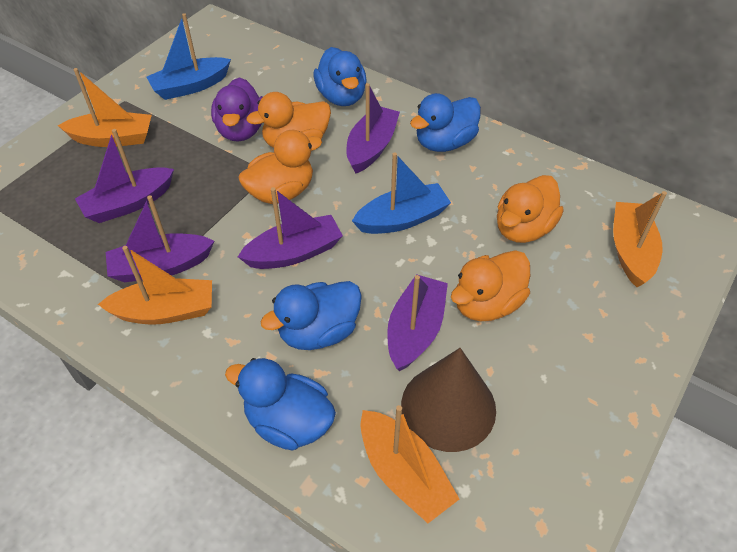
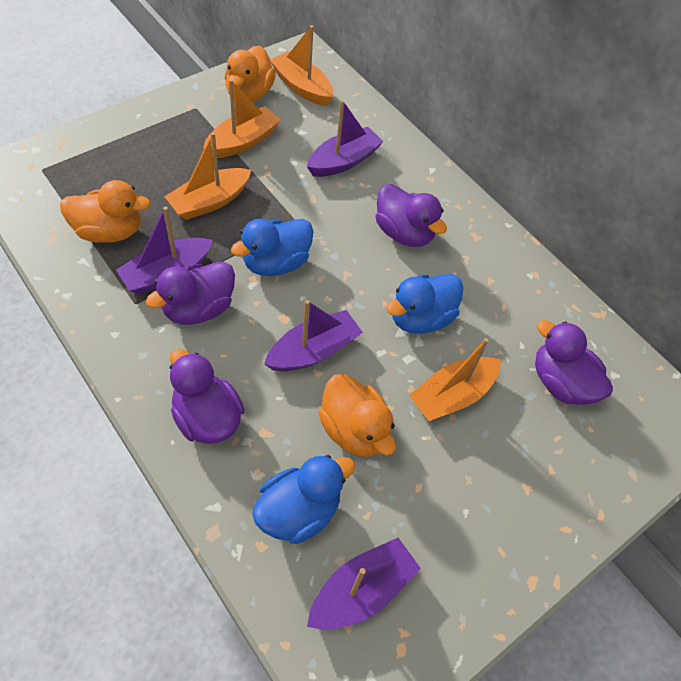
blue boat: [146,13,231,100] [352,152,451,234] = 2 -> none = 0
blue duck: [225,358,336,451] [260,281,362,350] [314,47,367,106] [410,93,481,152] = 4 -> [231,219,314,276] [252,455,355,544] [386,274,464,334] = 3
brown cone: [401,348,496,452] = 1 -> none = 0
orange duck: [238,130,322,204] [247,92,331,148] [451,250,530,321] [497,175,563,243] = 4 -> [60,180,151,243] [224,46,276,102] [318,374,396,457] = 3
purple boat: [75,129,174,223] [106,195,214,282] [238,187,343,269] [347,83,400,174] [387,274,448,371] = 5 -> [116,206,213,295] [264,300,363,372] [307,100,384,177] [307,538,421,630] = 4
purple duck: [211,77,262,142] = 1 -> [146,261,235,325] [170,349,244,444] [376,184,447,247] [535,320,613,405] = 4

